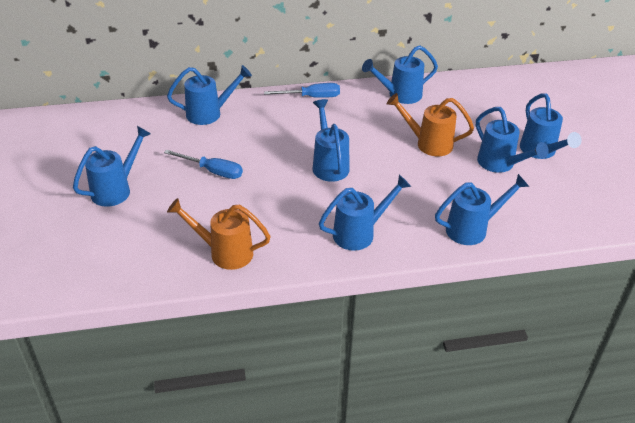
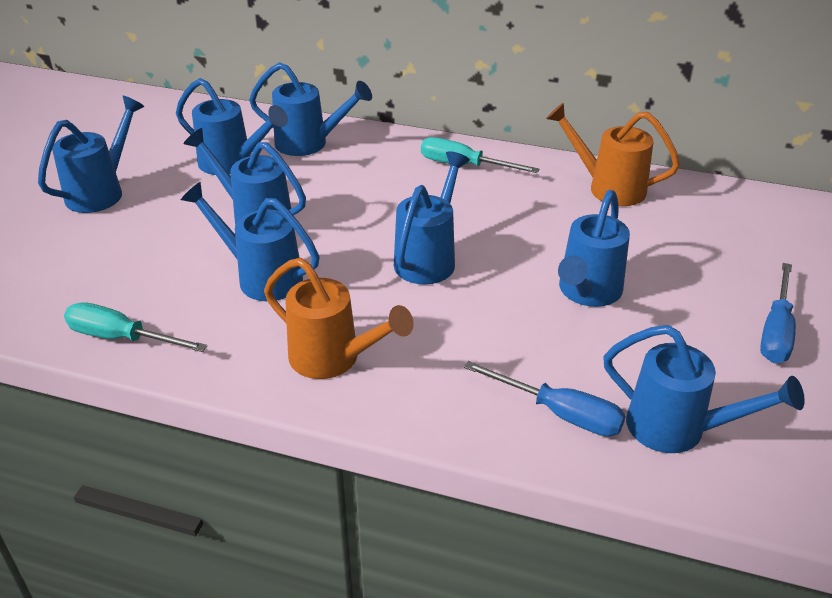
turquoise screwdriver: none = 0 -> [64,302,207,352] [421,137,539,173] = 2

